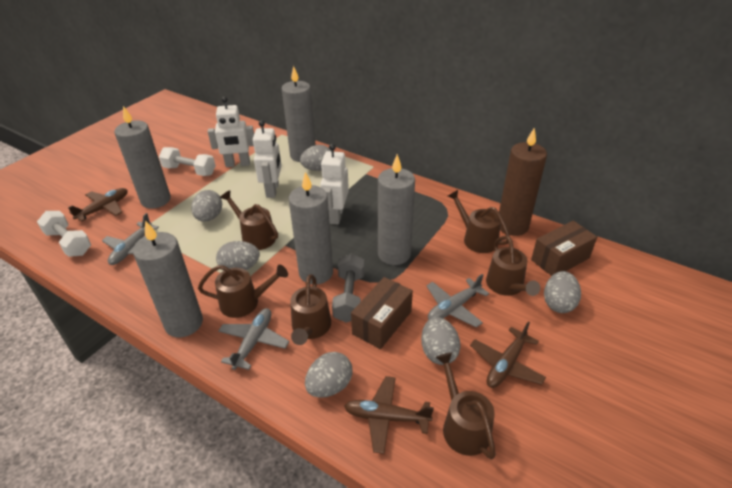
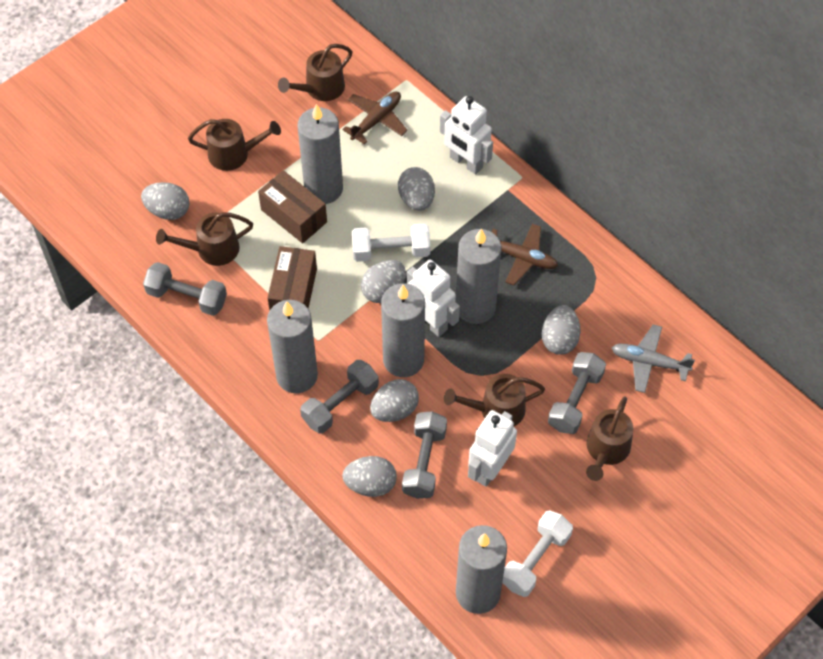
brown candle: [499,128,547,236] = 1 -> none = 0
brown plane: [68,188,127,221] [344,376,434,454] [470,321,546,388] = 3 -> [342,91,408,144] [490,223,558,285] = 2
brown watering can: [198,265,288,318] [220,190,278,250] [290,275,331,345] [435,352,496,460] [448,190,510,253] [486,235,540,296] = 6 -> [156,212,253,266] [188,119,281,171] [278,44,353,101] [444,374,545,427] [586,397,633,481] = 5
grey dumbbell: [332,253,364,323] = 1 -> [143,262,227,316] [300,360,379,433] [402,411,447,499] [548,352,606,434] = 4
grey plane: [102,213,159,265] [218,308,289,370] [426,274,489,328] = 3 -> [612,324,695,393] = 1

